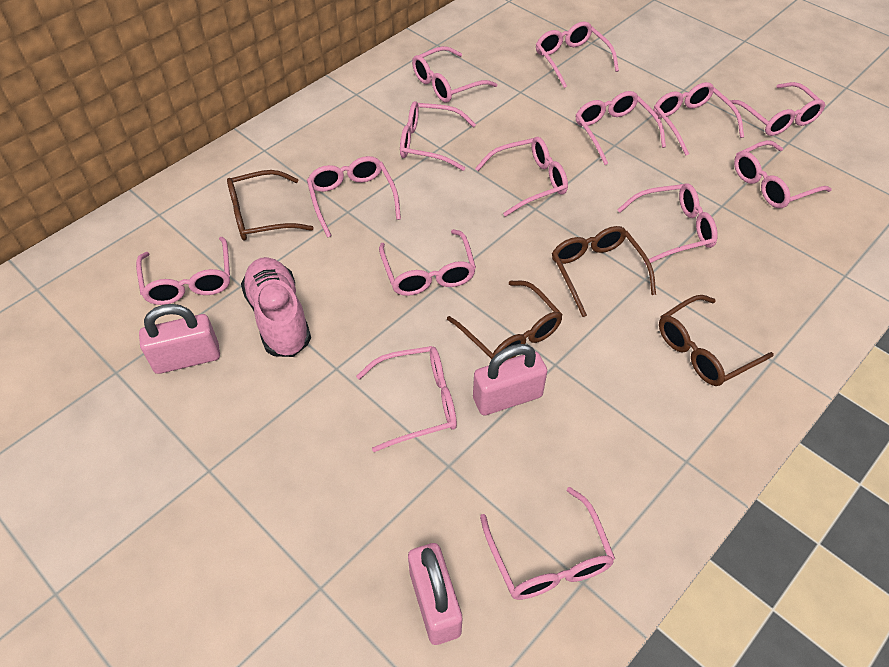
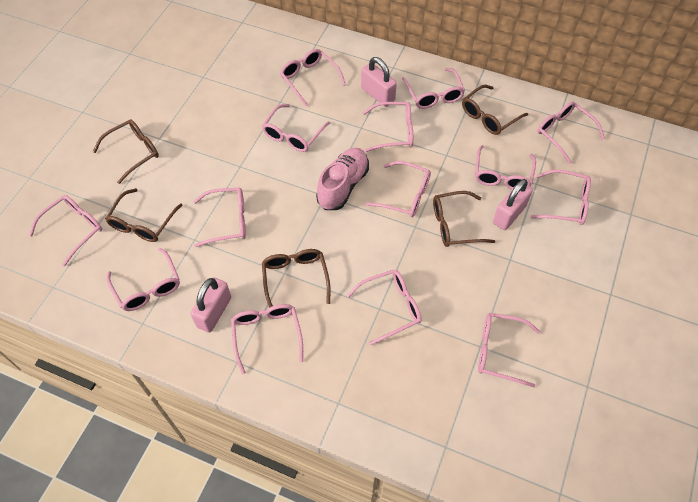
brown glasses: [227,170,314,240] [447,280,563,360] [552,226,656,317] [659,295,774,386] = 4 -> [93,119,159,184] [105,188,182,242] [262,249,330,308] [433,191,496,247] [462,85,528,135] = 5

